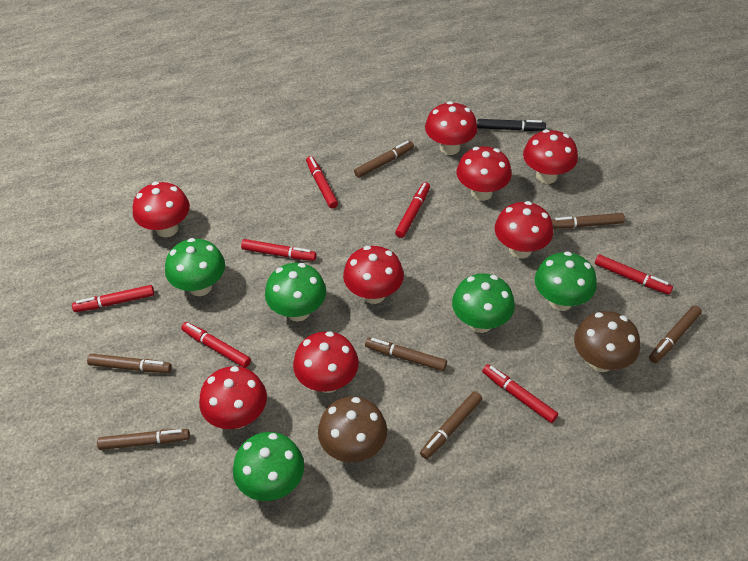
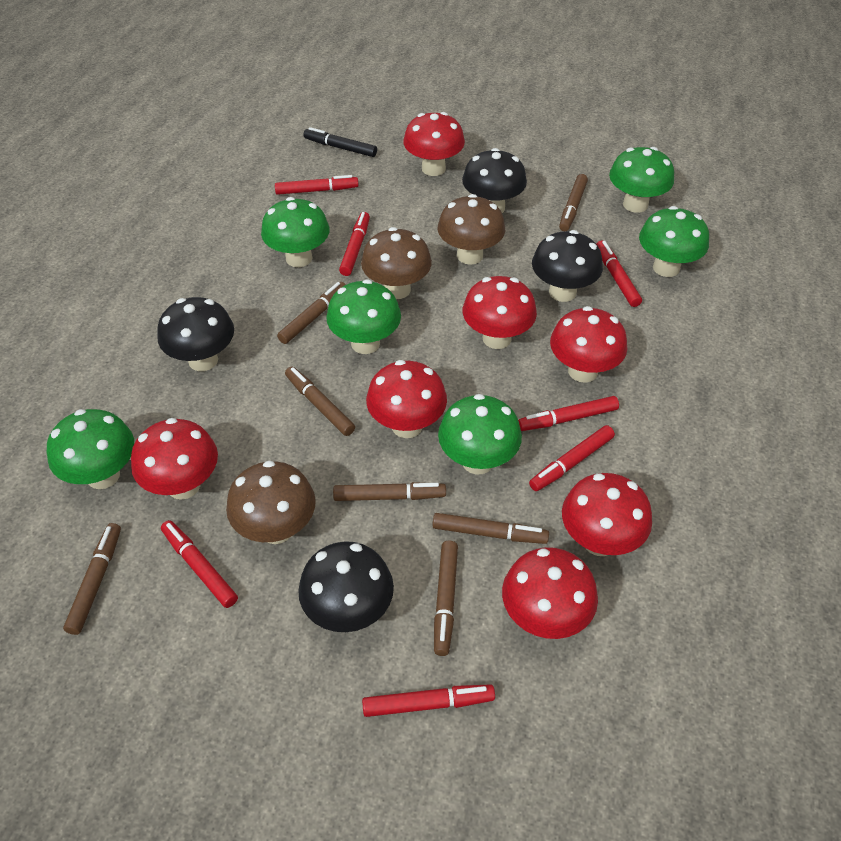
black mushroom: none = 0 -> [157,297,234,371] [298,541,394,632] [462,148,527,213] [532,230,603,302] = 4
brown mushroom: [318,396,387,463] [574,311,640,372] = 2 -> [226,460,316,544] [361,227,432,299] [438,194,505,265] = 3
green mushroom: [165,238,225,296] [233,432,304,501] [265,263,326,321] [452,274,515,333] [535,251,597,311] = 5 -> [47,409,134,489] [261,197,329,267] [326,279,401,354] [438,394,522,475] [609,147,674,213] [639,206,709,277] = 6
red mushroom: [133,182,190,237] [199,366,267,429] [293,331,359,393] [343,246,404,304] [425,101,477,155] [456,146,512,201] [495,201,553,258] [523,129,578,184] = 8 -> [131,418,218,500] [366,360,447,438] [403,112,465,176] [463,276,537,349] [502,547,598,639] [550,306,627,383] [562,473,652,556] = 7

